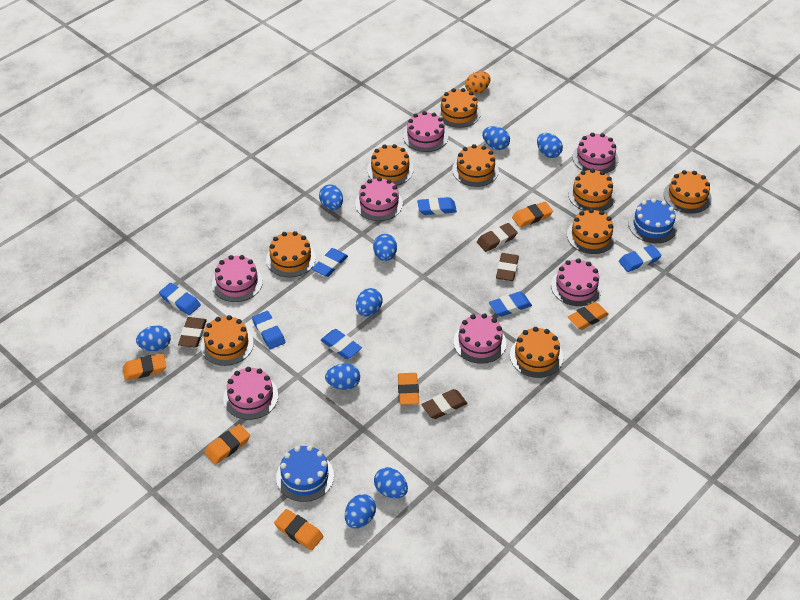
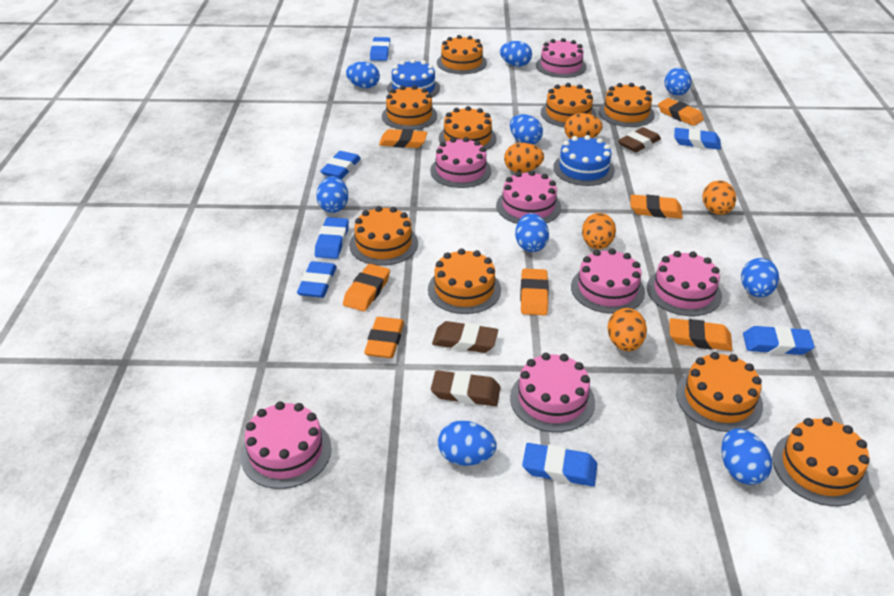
brown eraser: [178,317,207,347] [421,389,467,419] [477,223,518,252] [496,253,519,281] = 4 -> [431,370,500,406] [432,321,498,353] [618,127,661,152] = 3
orange egg: [465,71,491,94] = 1 -> [504,143,544,173] [564,113,603,139] [582,213,616,249] [607,308,647,351] [702,180,736,215] = 5
orange eraser: [123,353,166,381] [204,424,250,465] [274,509,323,551] [398,373,419,405] [512,201,553,227] [568,302,609,330] = 6 -> [343,264,390,311] [364,317,404,358] [379,129,427,148] [520,268,549,315] [630,195,683,219] [658,98,704,126] [669,318,732,351] = 7

